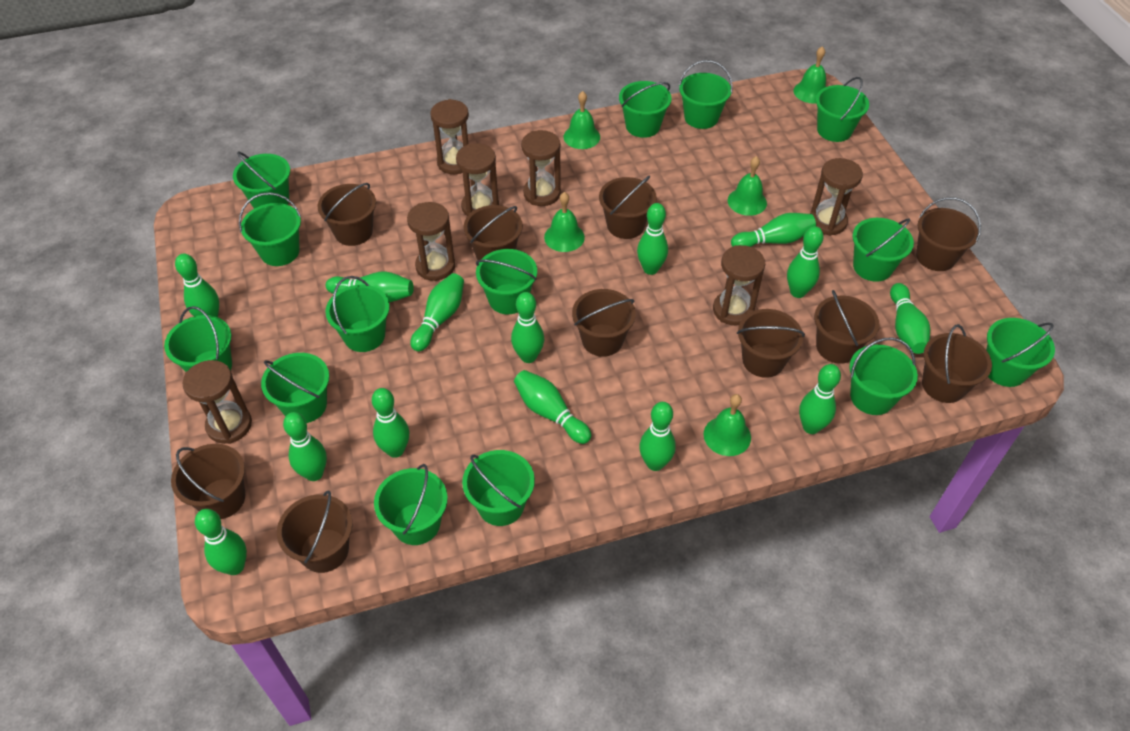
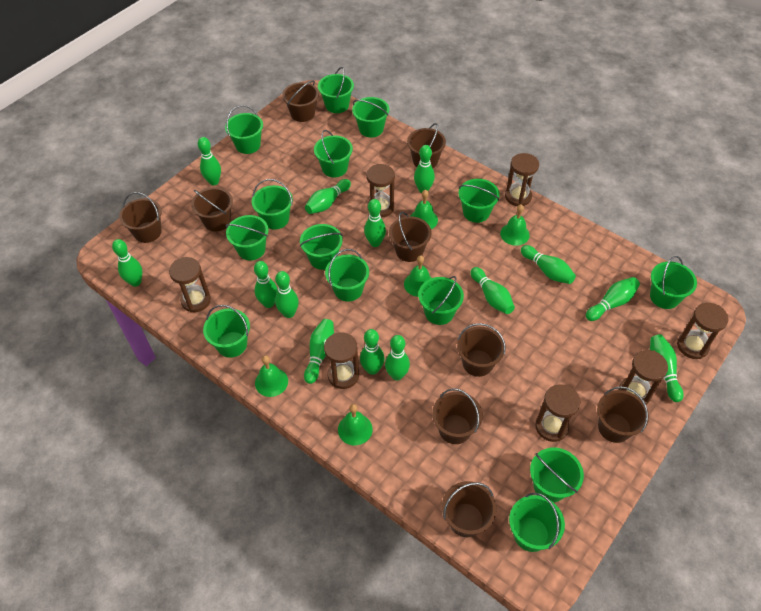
brown bucket: [171,444,245,519] [277,490,353,573] [318,183,376,246] [463,205,523,260] [572,289,636,357] [599,176,657,239] [737,309,805,378] [814,290,879,364] [916,197,981,271] [922,324,992,403] = 10 -> [119,192,162,243] [191,187,233,232] [282,80,319,122] [389,212,431,262] [407,123,446,168] [432,388,483,444] [442,481,496,537] [457,323,506,377] [597,386,649,443] = 9

